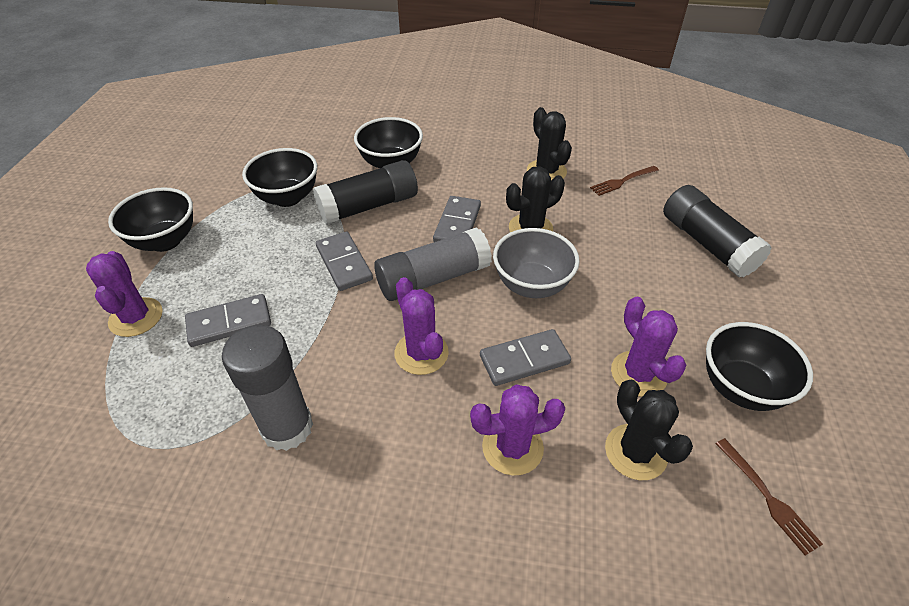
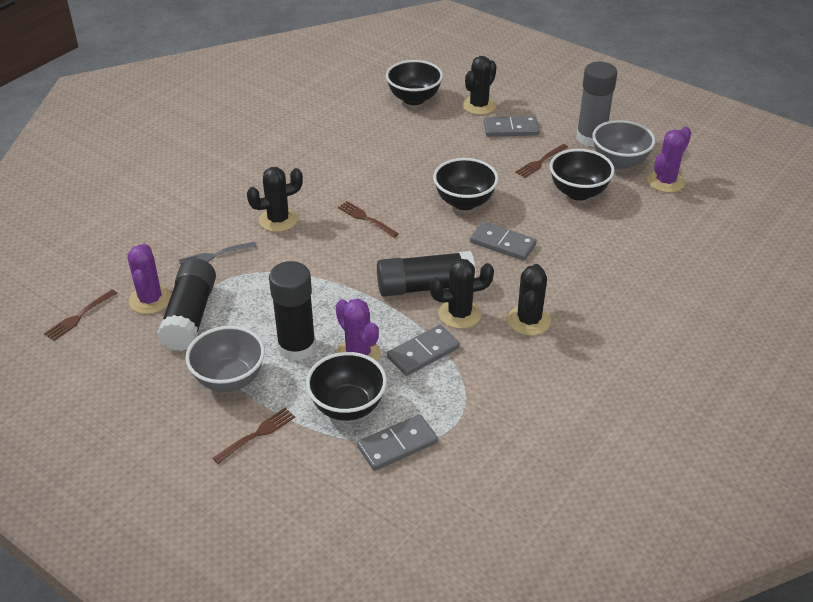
black cactus: [506,166,565,232] [527,107,572,180] [605,380,693,480] = 3 -> [247,167,303,232] [430,259,494,329] [462,56,497,115] [508,264,551,336] = 4
black glue stick: [313,160,418,224] [663,185,772,277] = 2 -> [157,258,216,351] [269,261,316,361] [377,251,476,297] = 3
brown fork: [590,166,659,196] [715,438,823,555] = 2 -> [44,289,117,341] [212,408,295,464] [338,201,399,238] [515,144,568,178] = 4
grey bowl: [493,228,580,298] = 1 -> [185,326,265,392] [592,120,655,170] = 2
grey fork: none = 0 -> [178,241,257,265] = 1
grey glue stick: [222,325,313,451] [374,227,492,301] = 2 -> [576,62,617,147] = 1
purple cactus: [86,251,163,337] [395,277,449,375] [470,385,566,476] [611,297,686,397] = 4 -> [127,244,171,314] [336,299,381,362] [647,127,691,193] = 3

